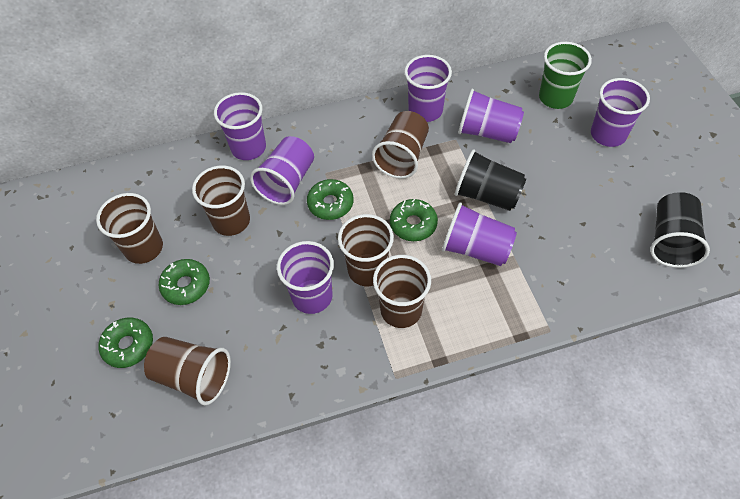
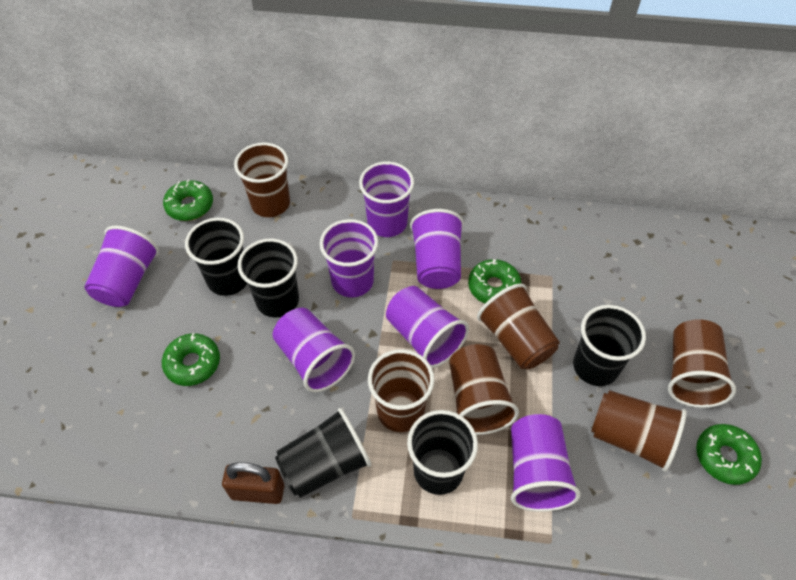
black cup: [455,149,526,211] [650,192,710,268] = 2 -> [185,218,247,296] [238,238,299,318] [275,408,371,498] [407,410,478,495] [573,305,646,386] = 5
brown padlock: none = 0 -> [222,462,284,504] = 1
green cup: [539,42,592,109] = 1 -> none = 0

